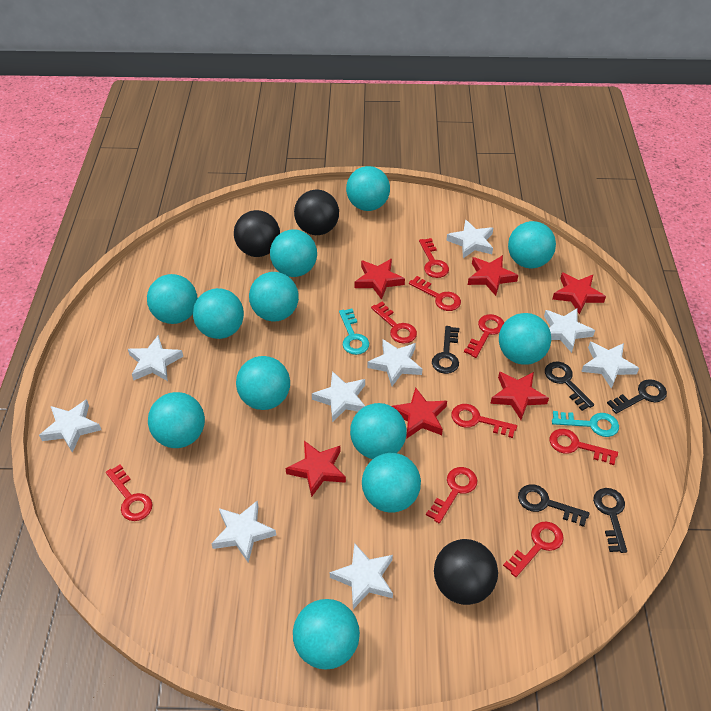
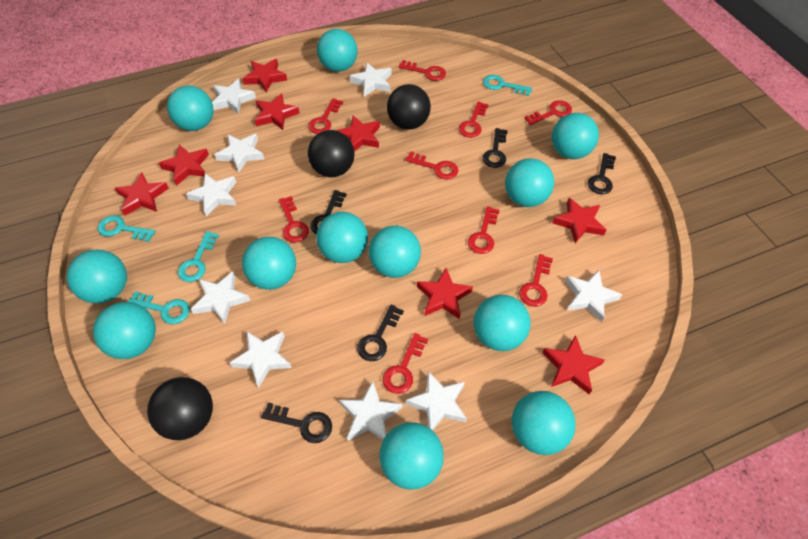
red star: [286,441,346,497] [354,259,405,300] [392,387,447,439] [468,255,518,296] [490,371,549,420] [552,272,606,315] = 6 -> [115,172,169,215] [159,145,209,186] [242,59,287,92] [255,93,300,130] [336,115,380,151] [417,268,473,319] [542,335,605,394] [552,198,606,244] = 8
turquoise key: [339,308,369,355] [552,411,619,437] = 2 -> [98,215,156,242] [128,291,190,324] [178,231,219,282] [483,75,532,96] = 4

